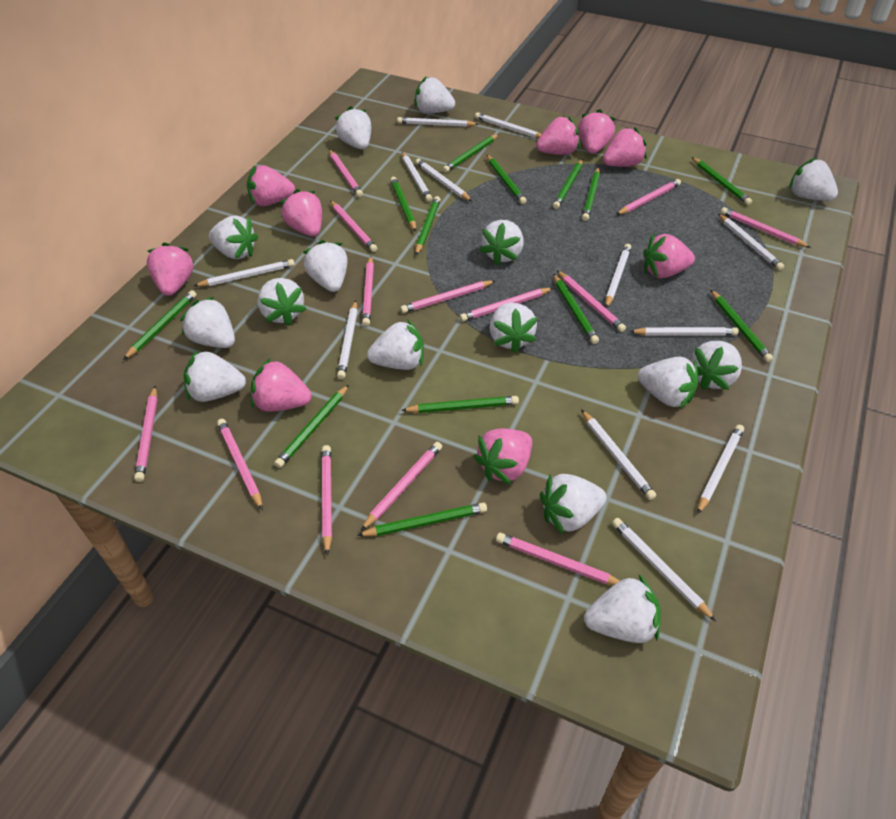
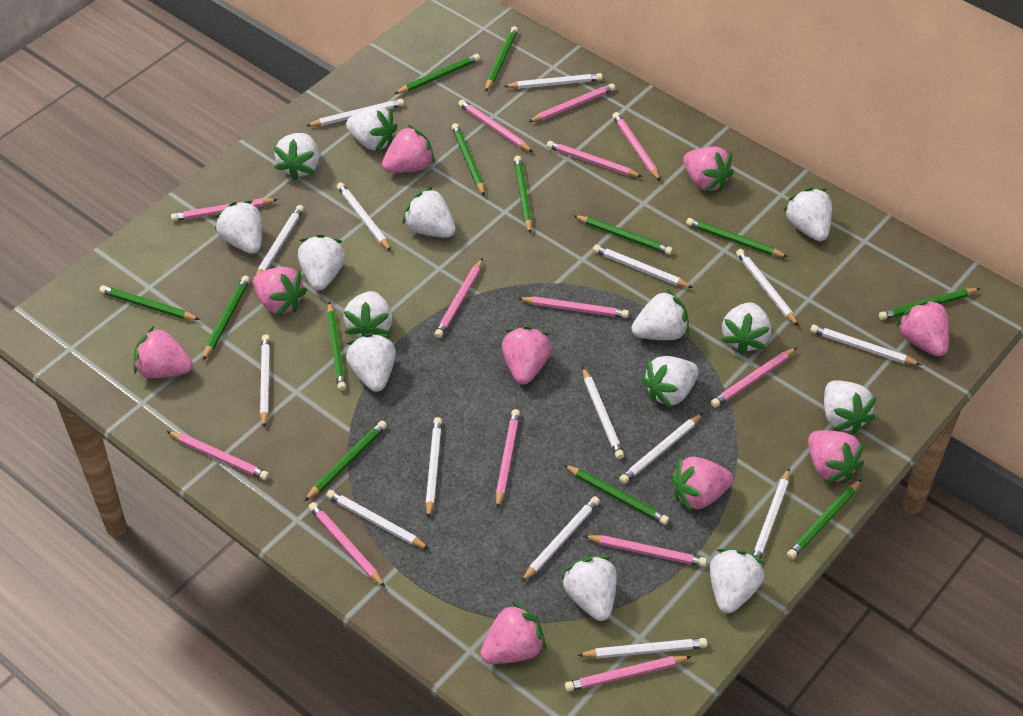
white pencil: [194,259,295,287] [337,300,358,379] [397,117,479,127] [402,152,432,202] [415,158,472,201] [475,112,542,138] [581,410,656,500] [605,244,631,308] [612,518,716,621] [629,327,739,336] [698,424,744,514] [718,214,784,271] = 12 -> [256,205,304,275] [260,334,270,428] [306,99,404,126] [326,490,429,549] [337,182,391,251] [426,417,442,519] [503,73,603,89] [521,496,600,582] [577,638,707,659] [583,367,624,459] [593,245,693,288] [619,413,703,484] [736,249,798,326] [752,468,790,559] [810,325,921,365] = 15
white strawberry: [180,297,235,348] [184,350,246,402] [209,216,258,259] [258,278,306,326] [303,240,348,292] [335,106,371,150] [367,319,424,370] [415,76,455,113] [480,220,523,265] [490,303,537,353] [540,474,607,534] [584,574,661,643] [638,357,698,408] [691,341,742,390] [789,158,838,201] = 15 -> [215,200,262,254] [274,133,319,181] [298,234,345,290] [343,291,392,338] [346,106,397,151] [346,333,396,392] [402,187,456,238] [561,556,617,621] [632,289,689,340] [641,356,699,408] [710,548,765,613] [721,303,771,355] [784,188,832,241] [824,380,876,434] = 14

